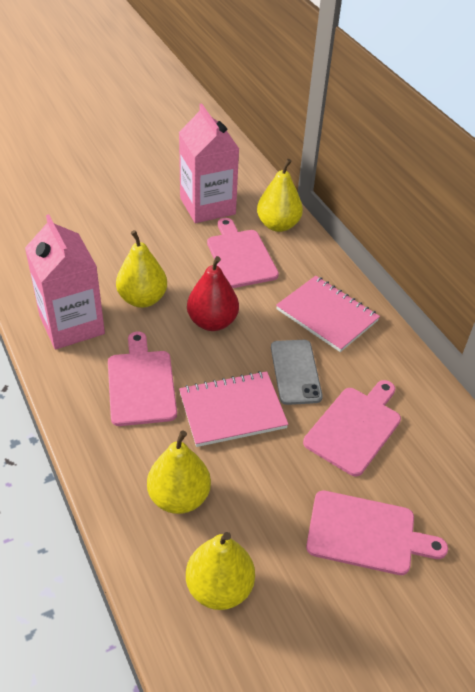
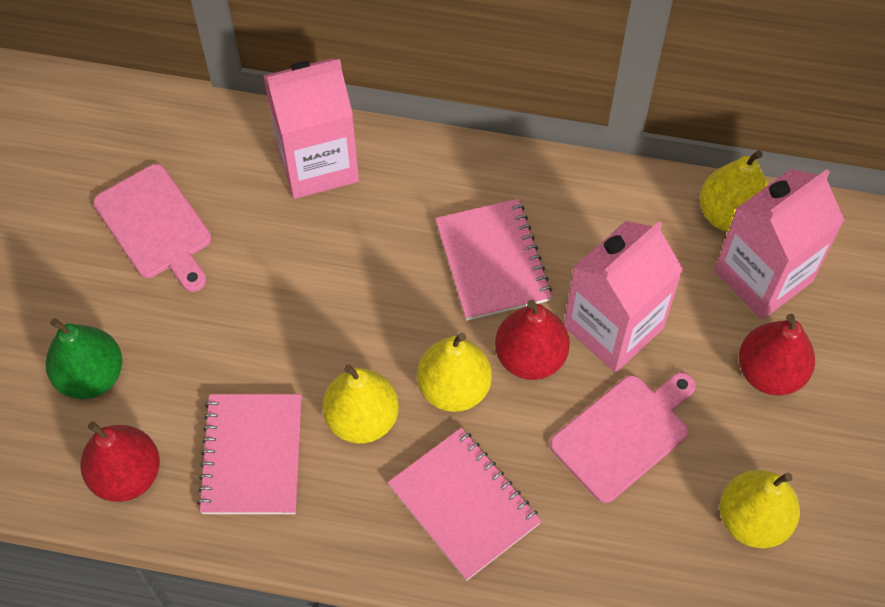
green pear: none = 0 -> [45,318,123,400] = 1
grey phone: [271,340,323,405] = 1 -> none = 0
pink carton: [25,214,105,350] [179,103,239,223] = 2 -> [264,58,359,199] [564,221,683,373] [714,169,845,320] = 3
pink cutting board: [108,331,177,426] [207,218,279,288] [303,380,401,477] [306,491,448,575] = 4 -> [93,164,211,292] [550,372,696,503] = 2
pink notebook: [179,371,289,447] [276,276,380,352] = 2 -> [197,394,302,514] [387,427,542,581] [435,199,552,321] = 3
red pear: [187,256,239,331] = 1 -> [80,421,160,502] [495,300,570,380] [739,314,815,396] = 3

